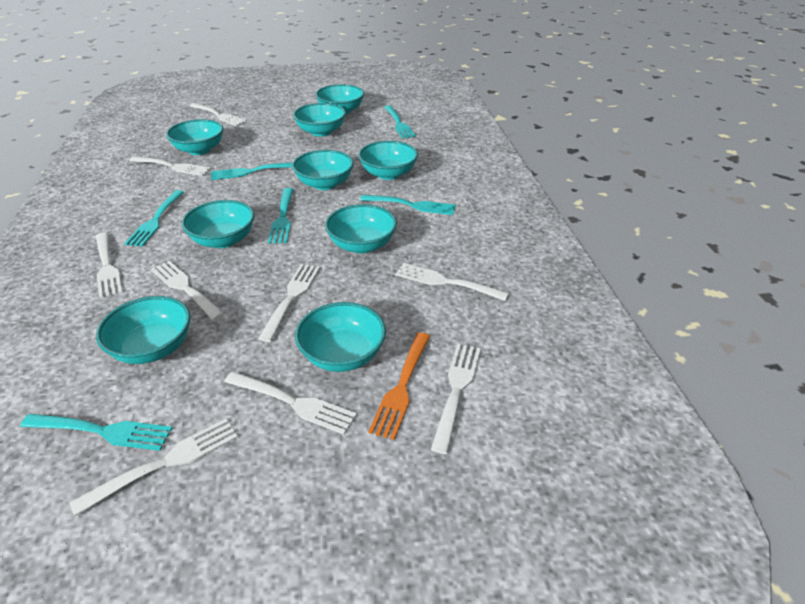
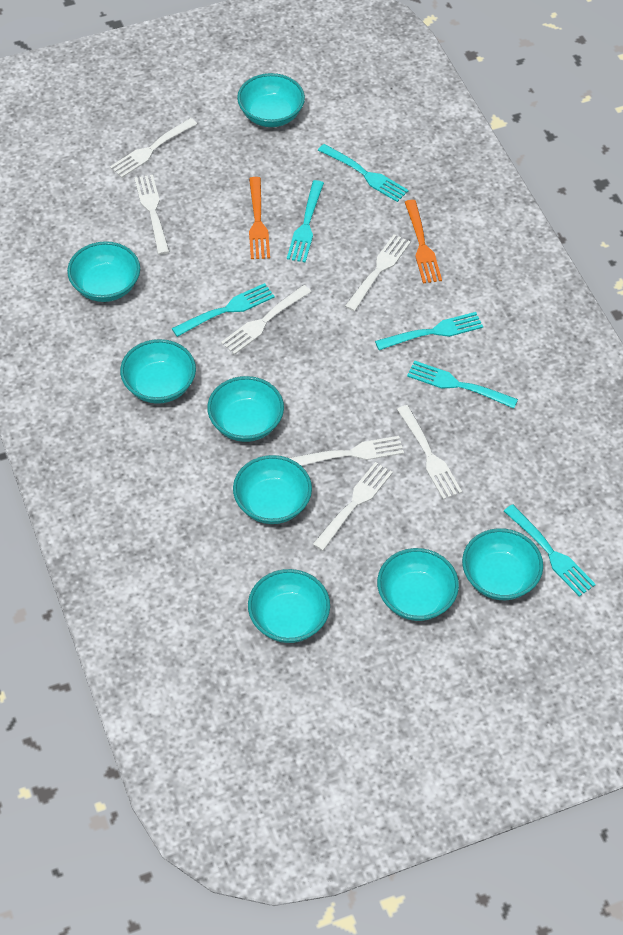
orange fork: [368,332,430,440] = 1 -> [249,177,270,259] [405,200,442,284] = 2
turquoise bowl: [96,296,191,364] [166,119,224,155] [182,200,255,248] [292,150,354,190] [293,103,346,137] [295,302,386,372] [315,84,364,114] [325,204,397,253] [358,141,418,180] = 9 -> [67,241,140,302] [120,339,196,404] [207,376,284,442] [233,455,312,524] [237,73,305,127] [248,569,330,643] [377,548,459,621] [462,528,543,600] = 8
white fork: [70,419,238,516] [96,232,123,298] [129,156,211,176] [151,261,224,321] [190,103,247,126] [224,371,357,435] [258,264,320,342] [395,263,509,301] [431,344,481,454] = 9 -> [110,118,197,178] [134,175,169,255] [221,285,311,355] [290,436,404,466] [313,462,393,551] [345,234,411,311] [397,405,462,500] = 7

